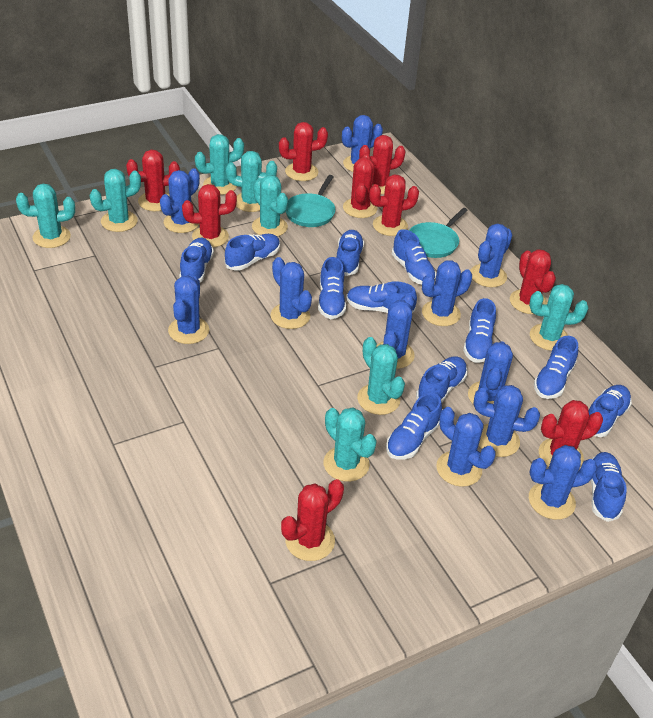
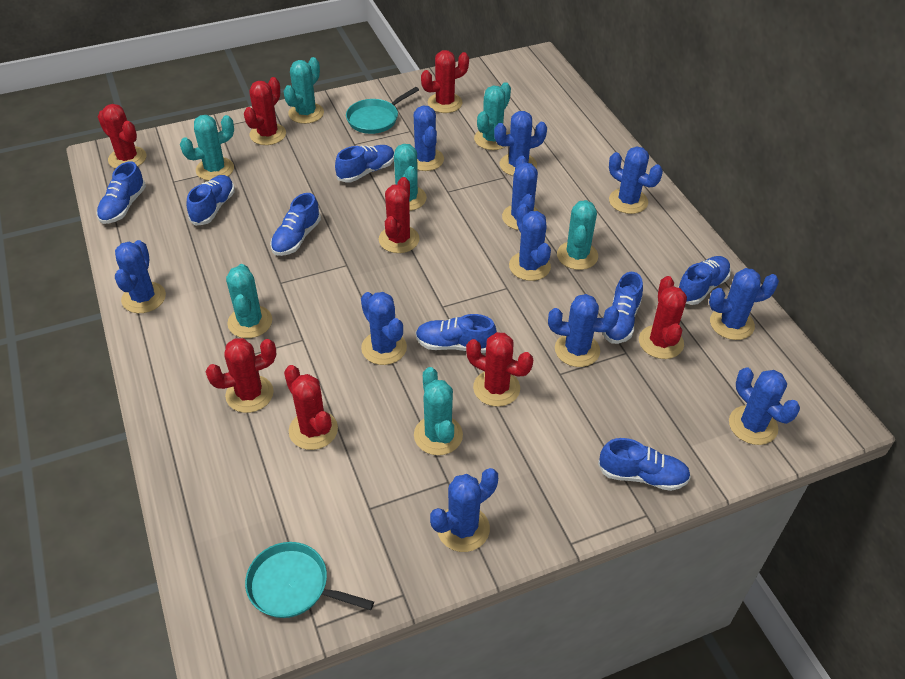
blue shoe: [179,238,214,283] [225,234,280,271] [318,257,346,319] [337,230,364,276] [347,281,417,313] [386,393,442,460] [392,229,436,285] [416,356,468,403] [463,298,496,363] [534,336,578,399] [588,385,632,437] [590,452,627,522] = 12 -> [97,161,146,224] [187,175,235,226] [270,193,321,256] [335,145,394,183] [416,314,497,353] [598,438,691,491] [602,272,643,344] [678,256,731,305] = 8
red cactus: [126,150,180,211] [182,184,237,247] [279,122,328,181] [281,479,344,561] [343,153,377,218] [359,135,406,194] [369,175,419,236] [510,249,556,314] [539,400,603,467] = 9 -> [98,104,146,169] [206,338,276,413] [244,77,286,145] [284,365,338,450] [379,177,420,253] [421,50,469,113] [466,332,533,407] [639,276,687,359] = 8
turquoise cactus: [16,184,75,248] [90,169,141,232] [195,134,244,195] [226,151,277,212] [252,175,288,237] [323,407,377,482] [357,337,405,415] [529,284,588,351] = 8 -> [180,115,234,181] [226,264,272,338] [283,57,324,124] [394,144,427,211] [414,367,463,455] [474,82,511,150] [557,200,598,270] = 7

